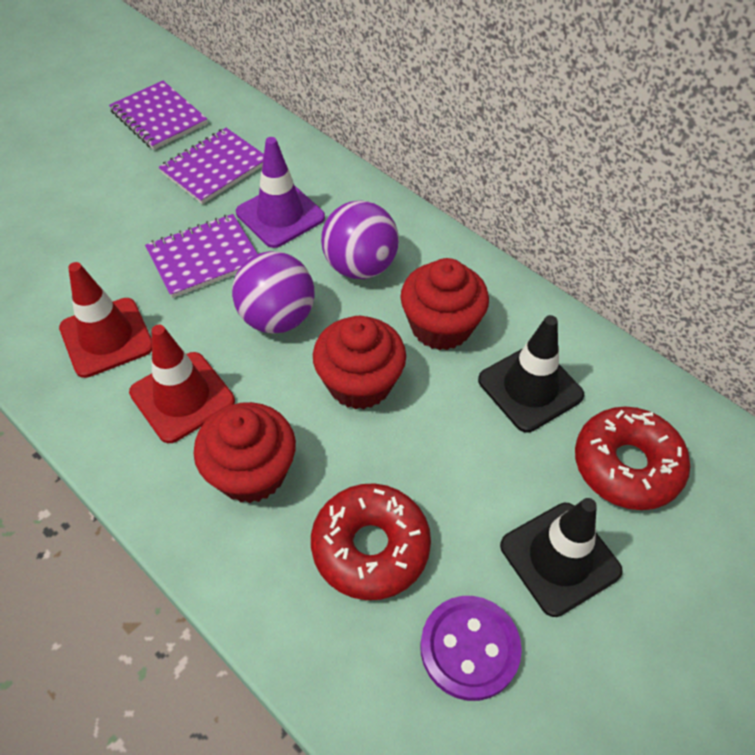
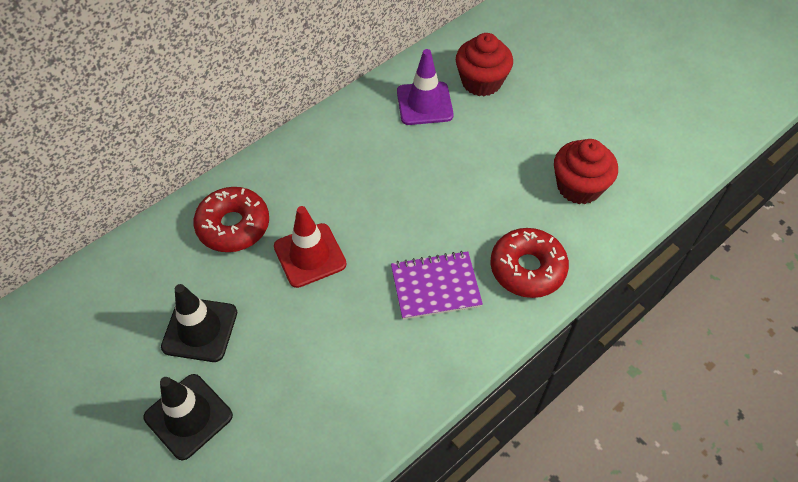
purple ball: [232,251,315,334] [321,200,399,279] = 2 -> none = 0
purple button: [420,596,522,701] = 1 -> none = 0
purple notebook: [109,81,207,150] [145,214,258,298] [159,128,264,204] = 3 -> [391,251,483,320] = 1
red cupcake: [194,402,296,503] [313,316,406,409] [400,258,489,350] = 3 -> [456,33,513,96] [554,139,618,204] = 2
red traffic cone: [59,262,152,378] [129,325,235,443] = 2 -> [274,206,346,288] = 1

